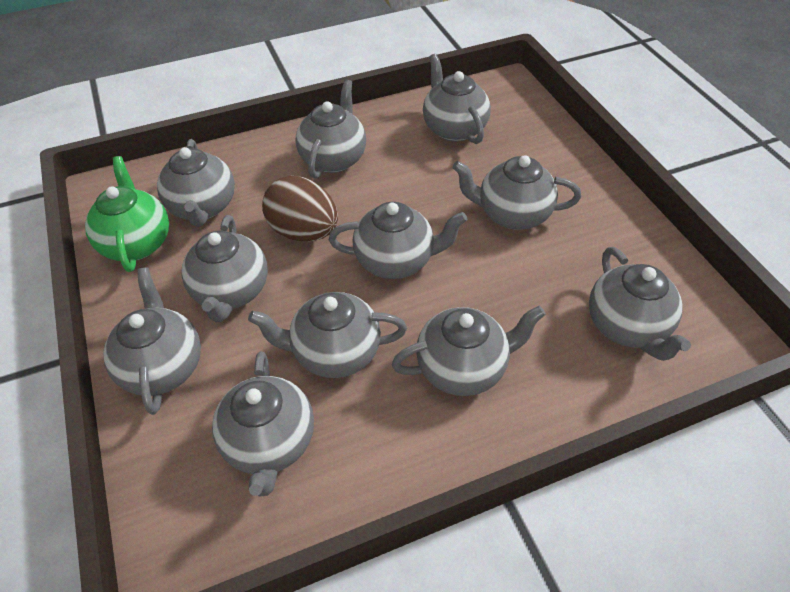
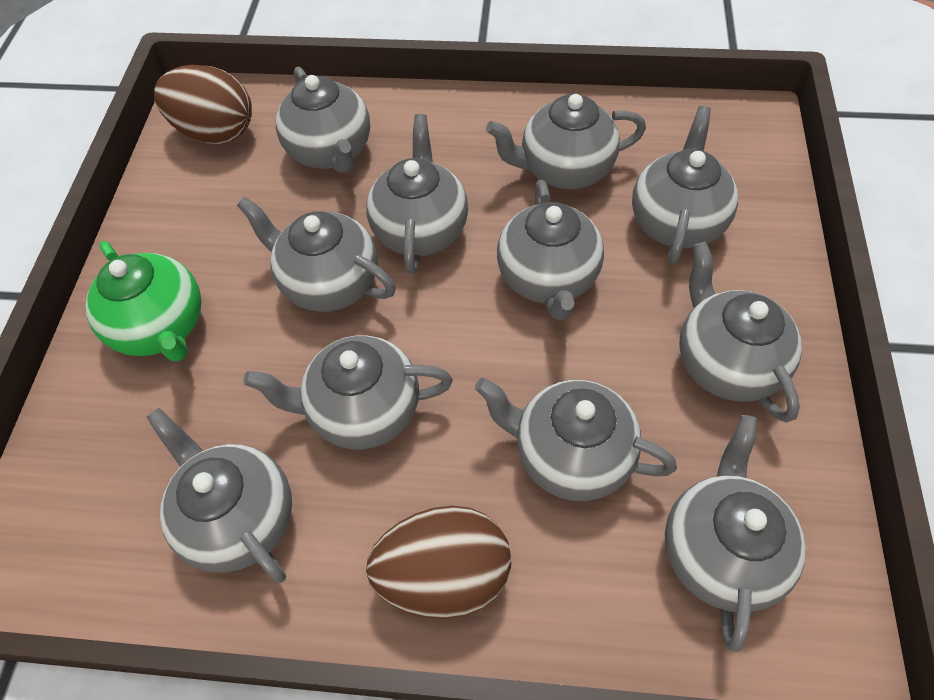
brown egg: [262,176,338,241] = 1 -> [154,65,252,144] [366,506,511,619] = 2

